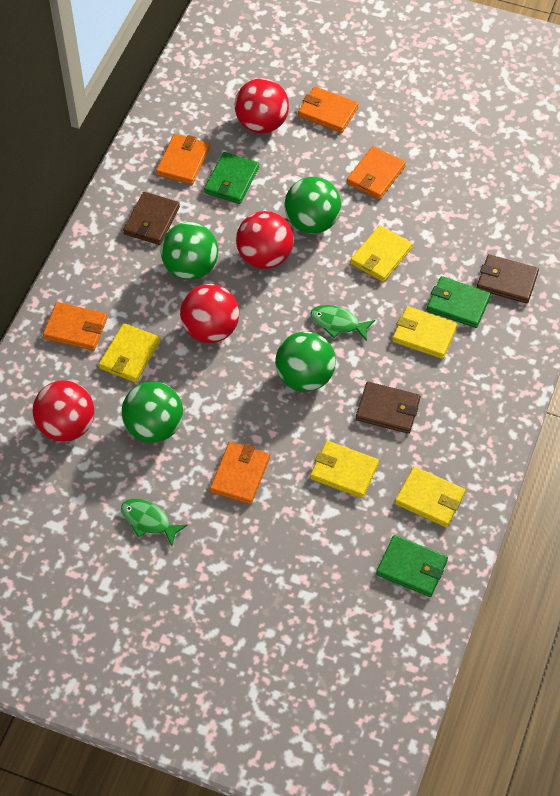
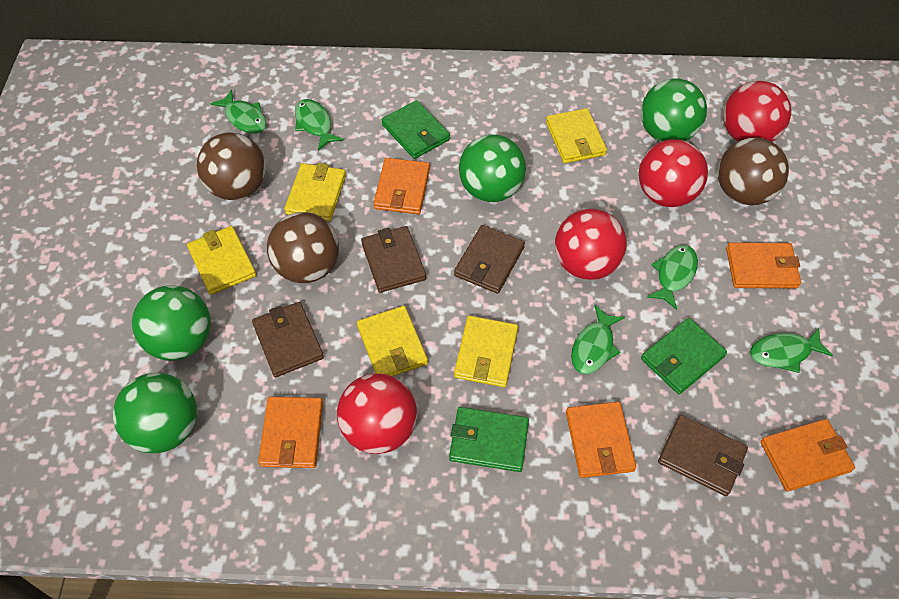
brown ball: none = 0 -> [197,132,266,200] [267,212,339,283] [718,138,789,206] = 3
brown wallet: [123,192,180,245] [356,382,420,434] [477,254,539,303] = 3 -> [252,302,324,377] [361,226,426,293] [454,225,525,294] [658,415,748,496] = 4
green fish: [121,499,188,546] [311,305,375,341] = 2 -> [210,90,267,134] [295,99,344,151] [571,305,625,374] [647,245,698,310] [750,328,833,373] = 5

